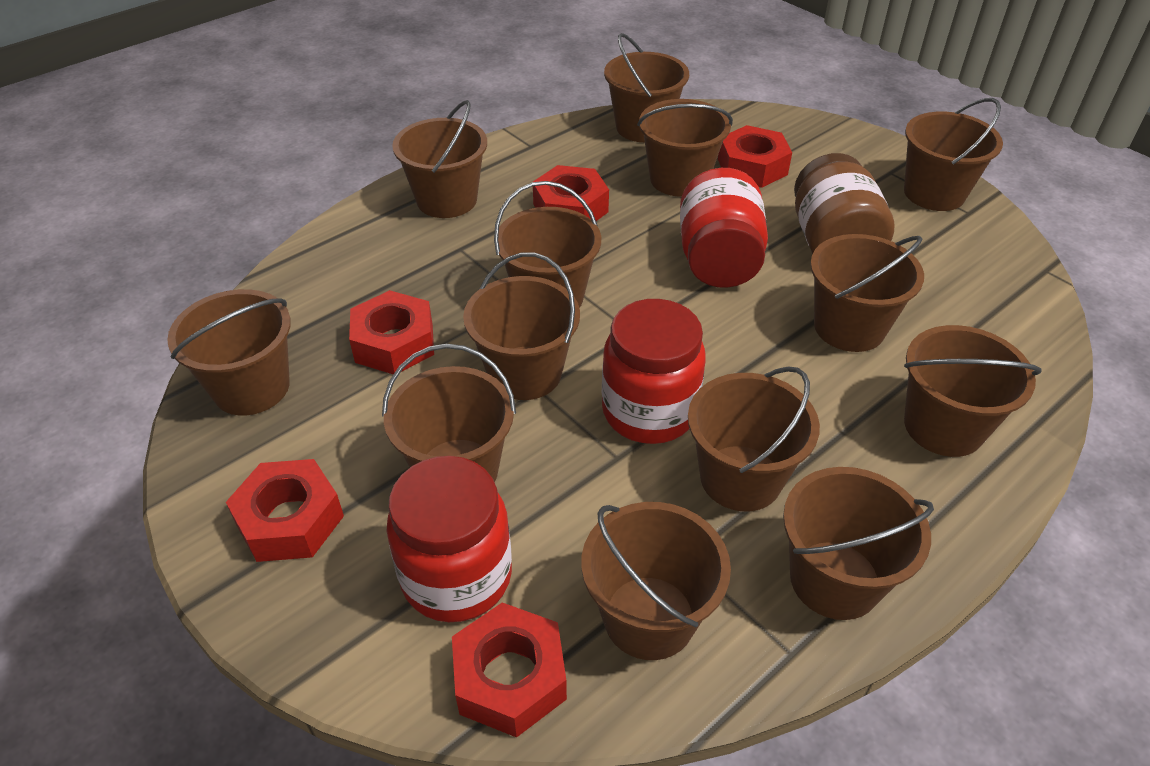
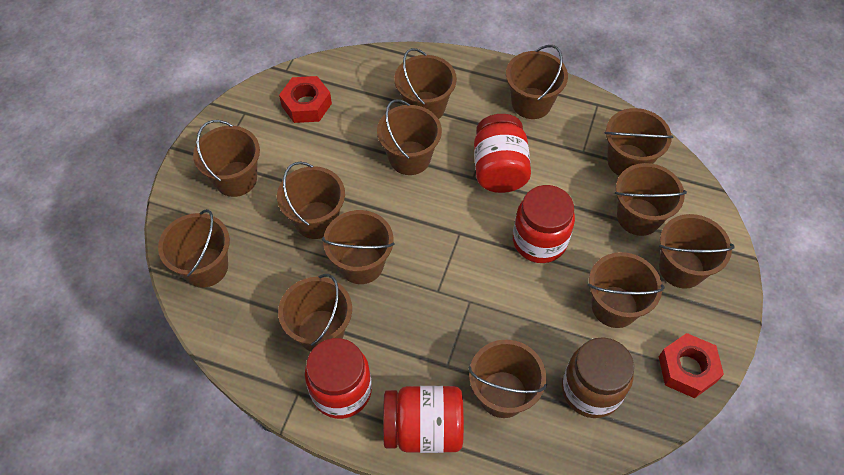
red jar: [387,456,512,622] [602,299,706,444] [680,168,768,288] = 3 -> [305,338,372,419] [383,386,464,453] [474,114,531,193] [513,185,575,263] = 4
red nut: [226,459,344,562] [349,290,434,375] [452,602,567,738] [533,165,609,221] [718,125,792,188] = 5 -> [279,76,332,123] [659,333,724,398] = 2

